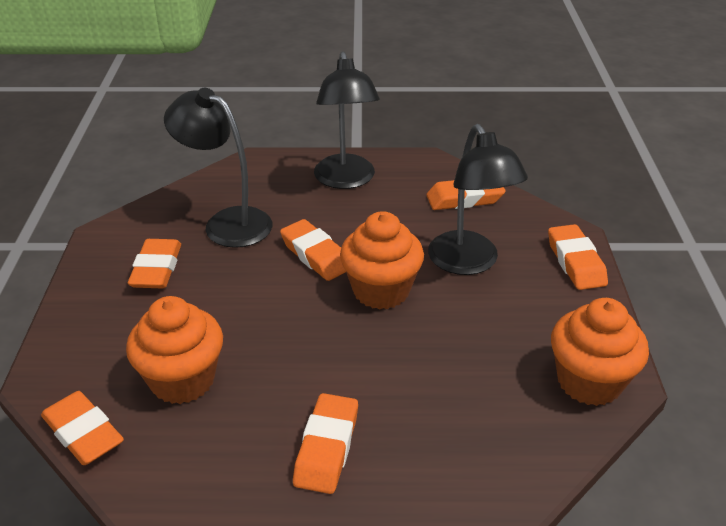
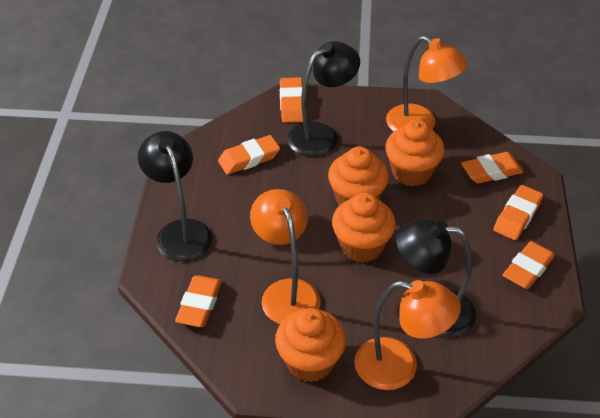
orange cupcake: [126,296,223,404] [340,211,424,309] [551,298,649,406] = 3 -> [275,308,346,382] [328,147,389,206] [332,193,396,263] [385,120,445,187] = 4
orange lamp: none = 0 -> [250,189,321,324] [355,280,461,390] [386,36,467,132] = 3

